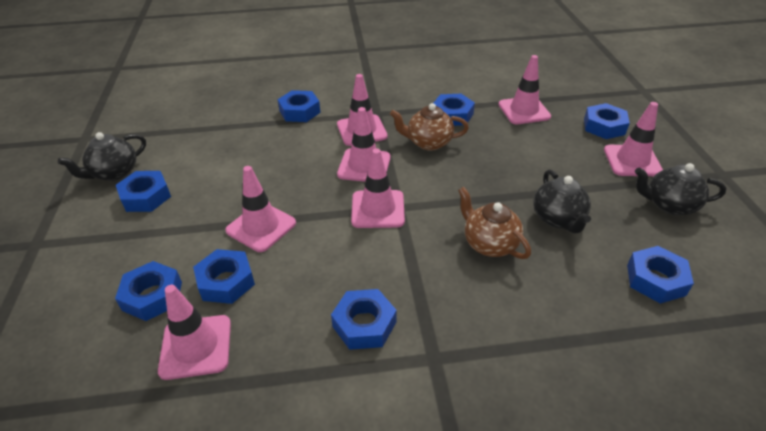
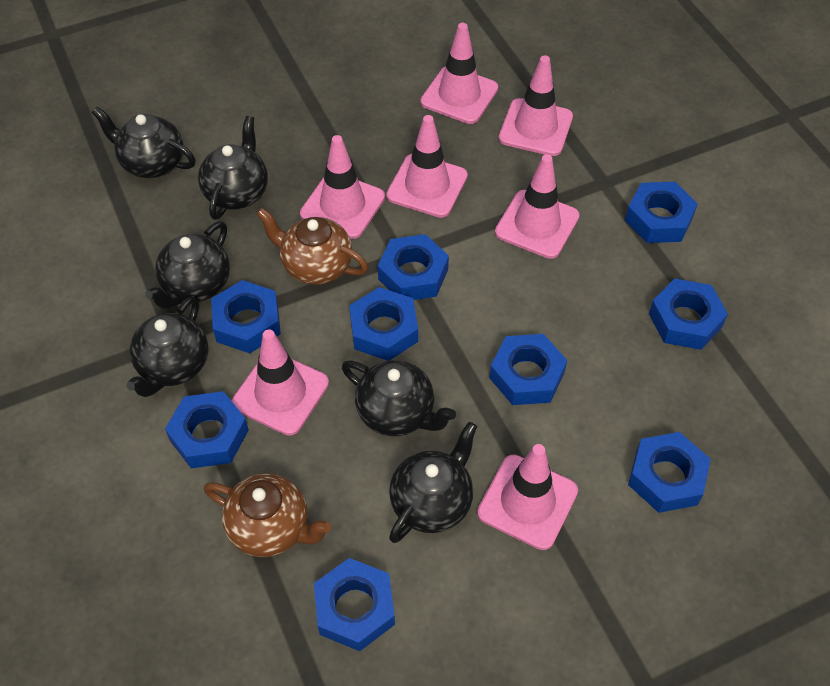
black teapot: [58,132,146,181] [533,169,591,233] [635,163,727,215] = 3 -> [91,107,196,178] [126,296,209,397] [145,221,230,309] [198,116,268,220] [342,360,456,436] [389,422,477,543] = 6
blue nut: [115,261,182,321] [116,171,171,212] [193,249,255,304] [278,90,321,122] [331,289,397,350] [434,94,475,126] [584,103,630,139] [627,246,694,304] = 8 -> [165,391,249,468] [211,280,281,353] [314,558,395,651] [349,287,418,361] [378,234,449,300] [489,334,567,405] [625,182,698,243] [628,432,711,513] [649,279,728,350] = 9

